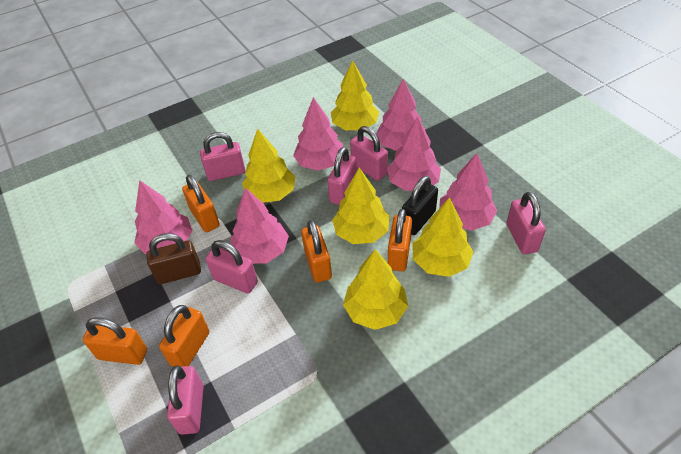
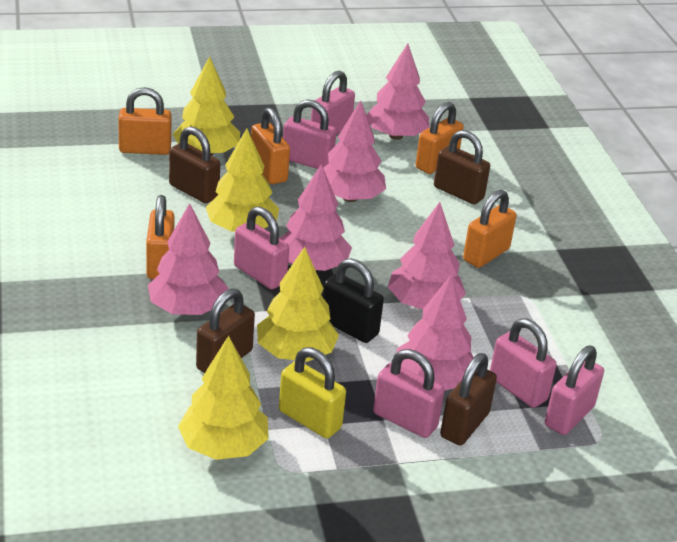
brown padlock: [146,233,201,284] = 1 -> [169,126,220,203] [196,288,255,373] [434,130,490,204] [440,353,497,445] = 4
yellow padlock: none = 0 -> [279,347,346,438] = 1
yellow tree: [242,129,295,203] [331,60,379,130] [332,167,390,244] [343,249,408,330] [412,197,473,277] = 5 -> [173,56,240,156] [178,336,269,460] [206,129,279,231] [257,247,339,362] = 4

